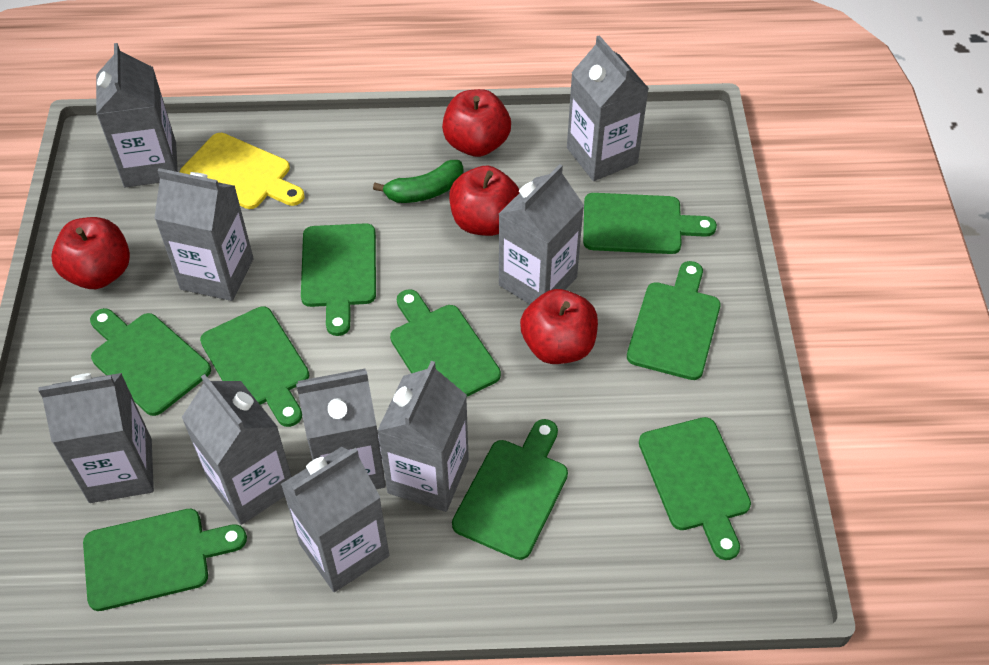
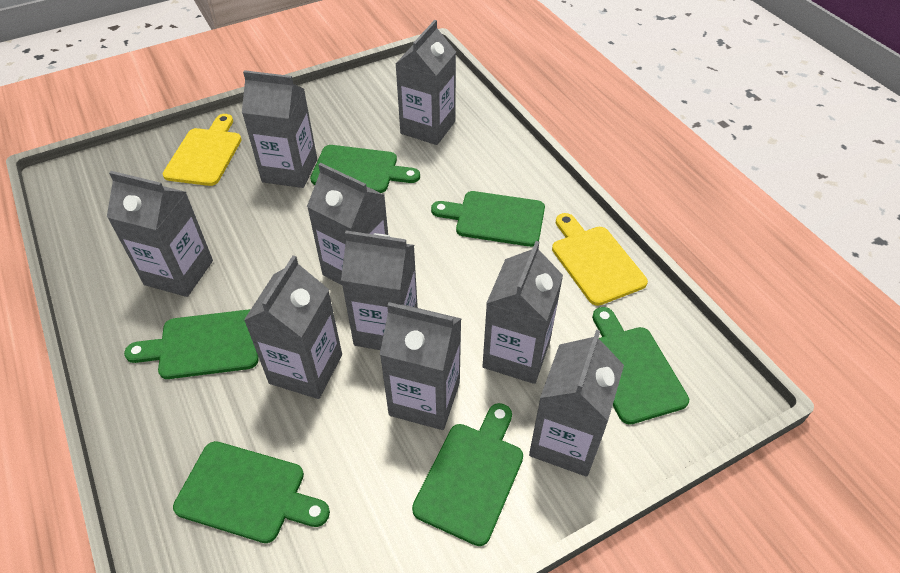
green banana: [373,160,463,203] = 1 -> none = 0
green cutting board: [83,509,247,611] [90,308,211,416] [200,306,309,427] [301,223,376,336] [390,289,501,397] [452,419,568,560] [583,193,717,254] [627,261,721,380] [639,417,751,560] = 9 -> [124,309,259,379] [173,441,330,543] [310,145,420,193] [412,403,523,546] [431,191,545,247] [592,307,689,425] = 6
red apple: [51,217,130,289] [442,89,511,157] [449,166,519,236] [520,289,598,364] = 4 -> none = 0
yellow cutting board: [180,133,305,209] = 1 -> [163,114,242,186] [552,213,648,306] = 2

